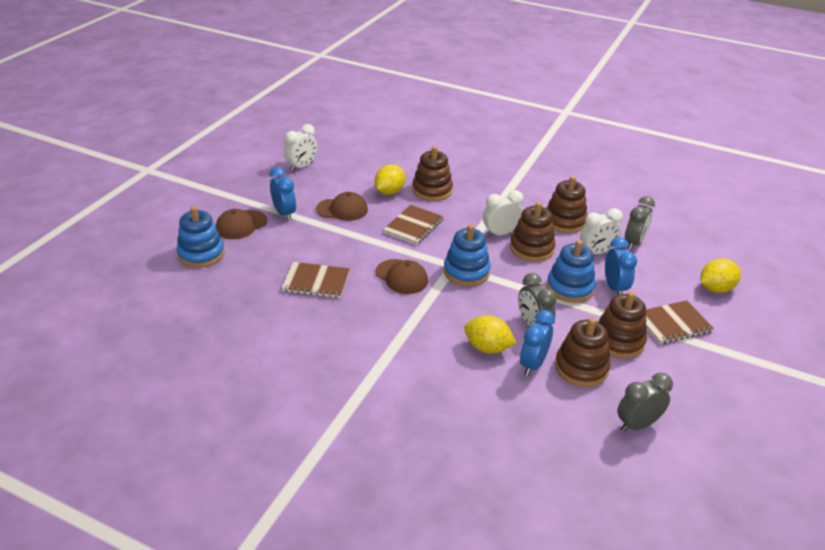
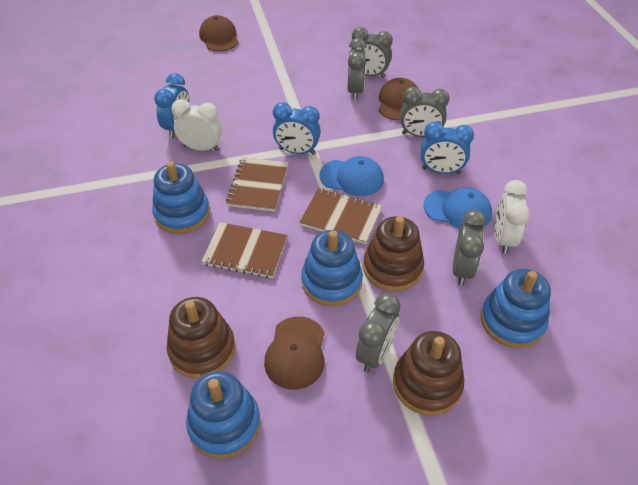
blue cap: none = 0 -> [319,156,384,196] [424,188,492,229] = 2
blue stacking toy: [176,206,225,268] [444,224,491,286] [547,240,596,303] = 3 -> [152,161,210,234] [186,371,261,459] [301,230,363,306] [481,269,551,348] = 4
brown stacking toy: [412,146,453,201] [510,202,555,262] [546,176,587,233] [555,318,610,387] [598,291,647,359] = 5 -> [167,297,235,379] [363,216,424,292] [393,331,464,416] = 3
grey clock: [518,273,557,327] [617,373,673,432] [625,196,655,250] = 3 -> [347,38,367,100] [351,27,393,78] [356,293,400,372] [400,87,450,137] [453,210,486,286] = 5
white clock: [284,124,317,171] [483,190,523,237] [580,208,623,254] = 3 -> [171,99,222,151] [495,180,530,254] = 2
yellow lemon: [375,164,406,195] [464,315,516,354] [701,259,741,293] = 3 -> none = 0

